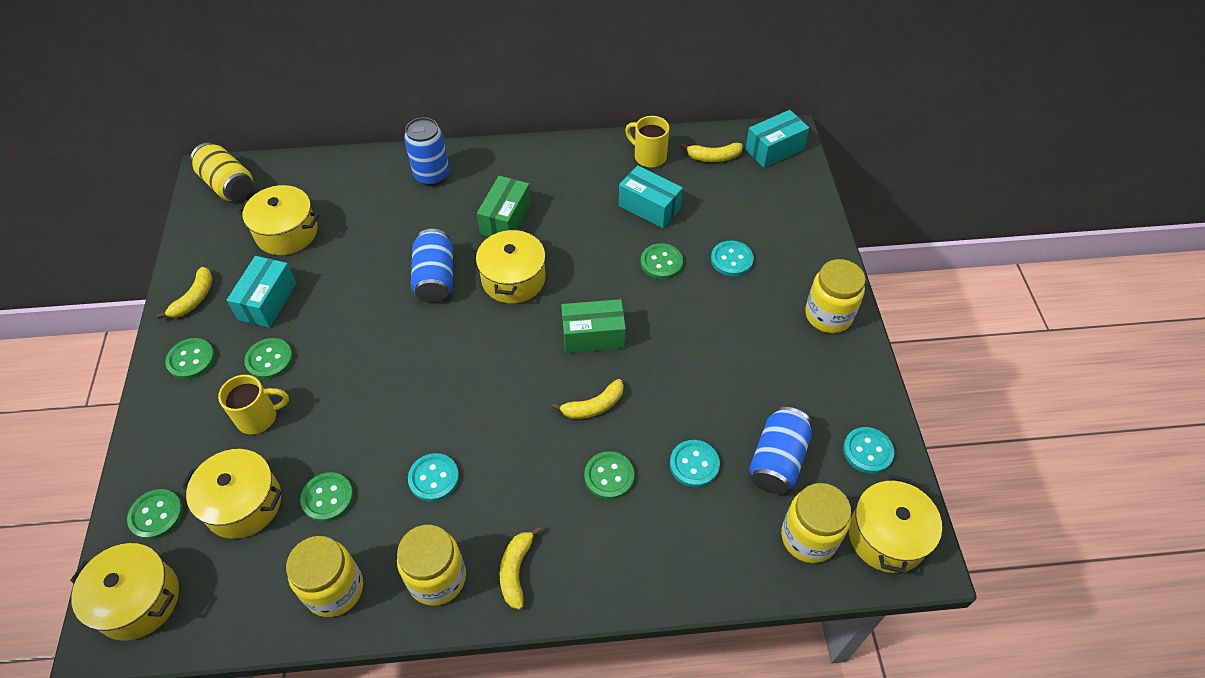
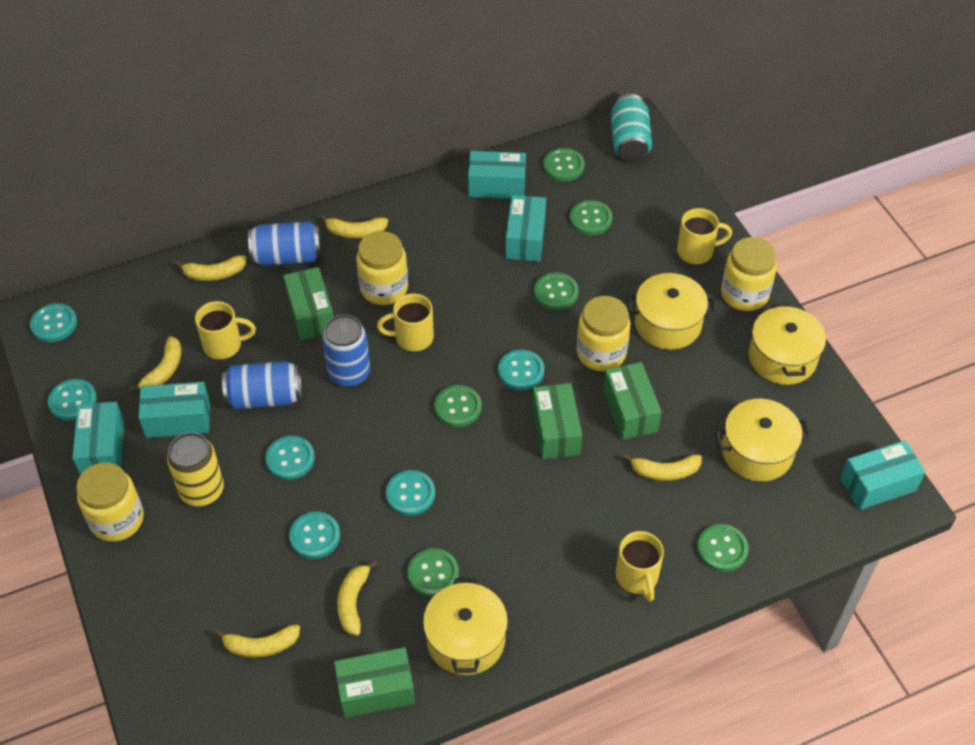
green box: [477,176,531,237] [561,299,626,353] = 2 -> [283,267,333,341] [334,647,415,718] [532,383,582,459] [603,362,662,440] = 4
turquoise box: [227,256,297,328] [619,165,683,228] [745,110,809,168] = 3 -> [72,402,124,475] [138,382,210,438] [468,151,526,199] [505,195,546,262] [840,440,925,510] = 5
turquoise button: [408,453,459,502] [670,440,720,487] [711,241,754,277] [843,427,895,474] = 4 -> [30,303,77,342] [48,379,97,421] [266,436,315,480] [289,512,340,559] [386,470,435,516] [498,349,544,390] = 6
turquoise can: none = 0 -> [611,94,652,162] = 1
yellow banana: [157,267,213,319] [500,527,541,610] [552,379,624,419] [681,143,743,162] = 4 -> [130,336,181,392] [175,255,246,281] [215,624,300,658] [320,215,388,238] [337,560,377,636] [623,454,702,481] = 6
yellow mug: [218,375,289,434] [625,116,669,167] = 2 -> [195,301,256,359] [377,294,434,351] [616,531,664,602] [677,208,732,264] = 4
yellow pot: [70,543,179,641] [181,449,282,539] [238,185,319,255] [476,228,546,303] [849,475,942,574] = 5 -> [423,578,508,675] [627,273,716,350] [715,399,810,482] [748,304,826,385] = 4

